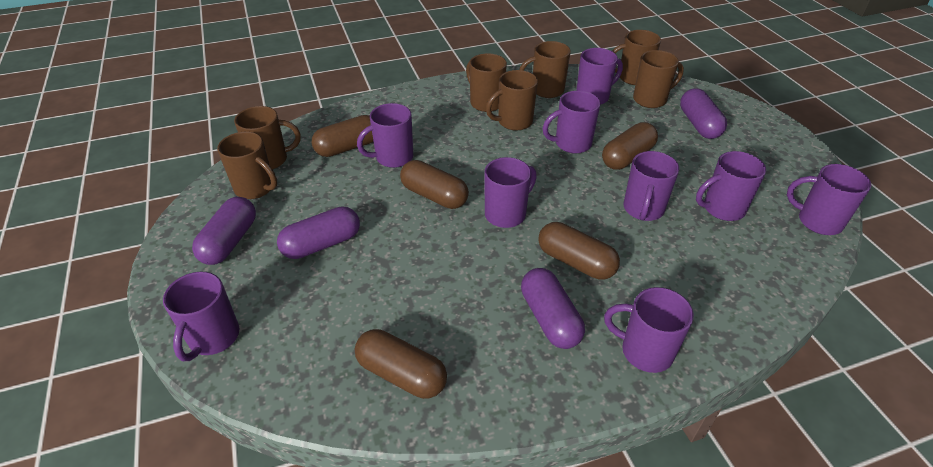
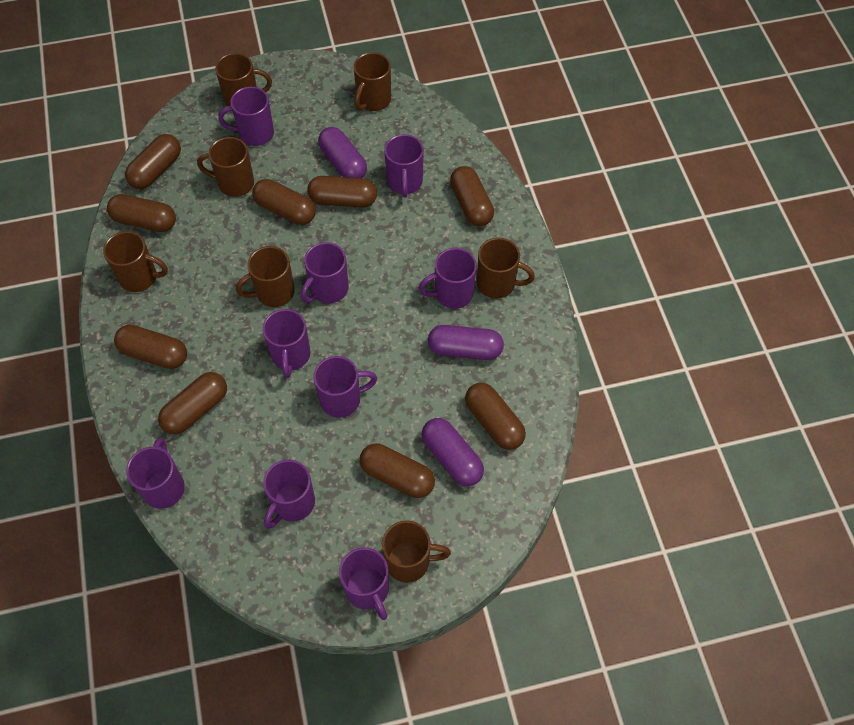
brown capsule: [312,115,374,157] [355,329,447,399] [400,160,469,209] [538,222,620,280] [602,122,658,170] = 5 -> [107,194,176,232] [114,325,187,369] [125,134,181,189] [158,372,227,434] [252,179,316,225] [307,176,377,208] [360,444,435,498] [450,166,494,226] [465,383,526,450] = 9
purple capsule: [192,197,256,265] [277,206,360,259] [521,268,585,349] [680,88,727,139] = 4 -> [318,127,367,178] [422,418,484,486] [428,325,504,360] = 3

